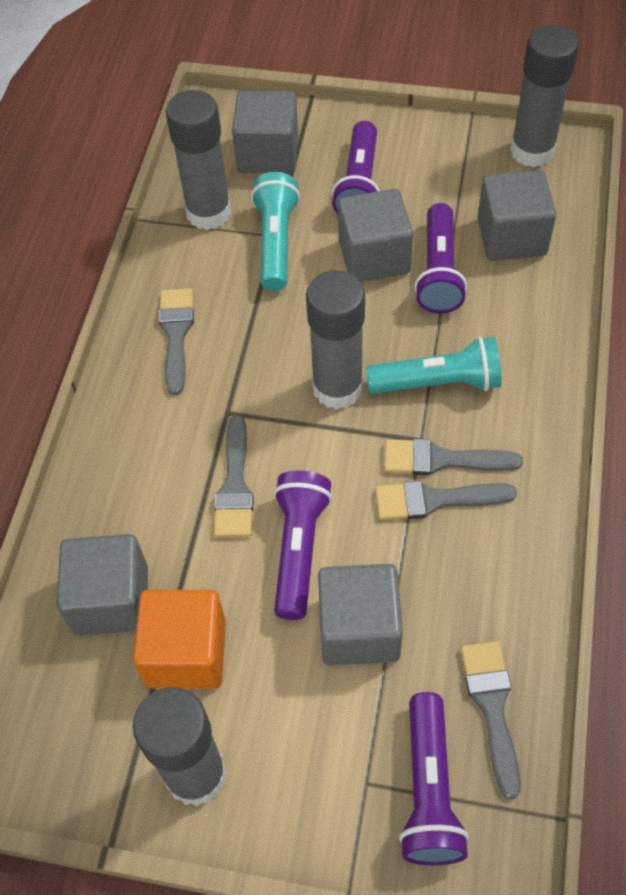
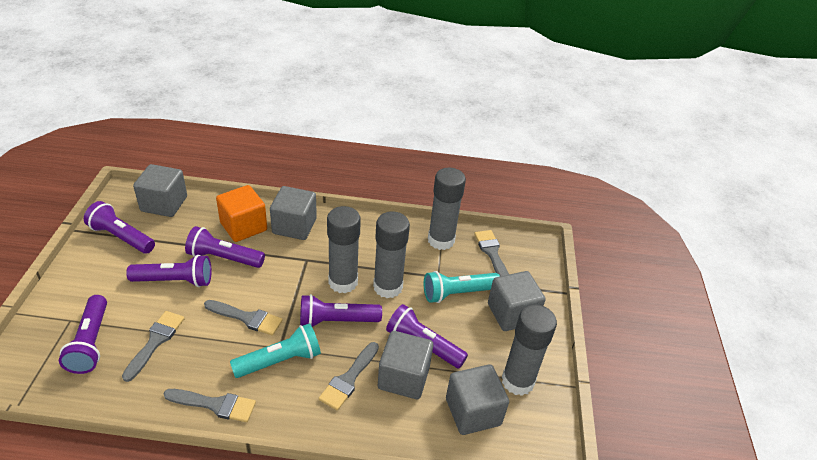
purple flashlight: [274,471,332,620] [332,121,380,214] [399,692,469,865] [414,203,467,314] = 4 -> [59,295,107,374] [84,201,155,254] [126,255,211,287] [185,226,265,268] [300,294,382,327] [386,304,468,369] = 6

